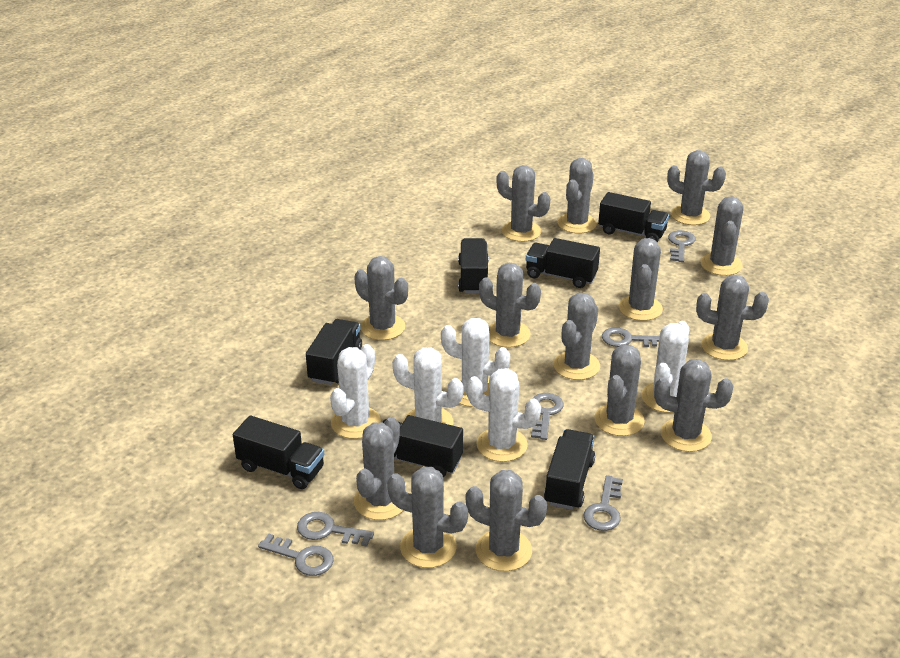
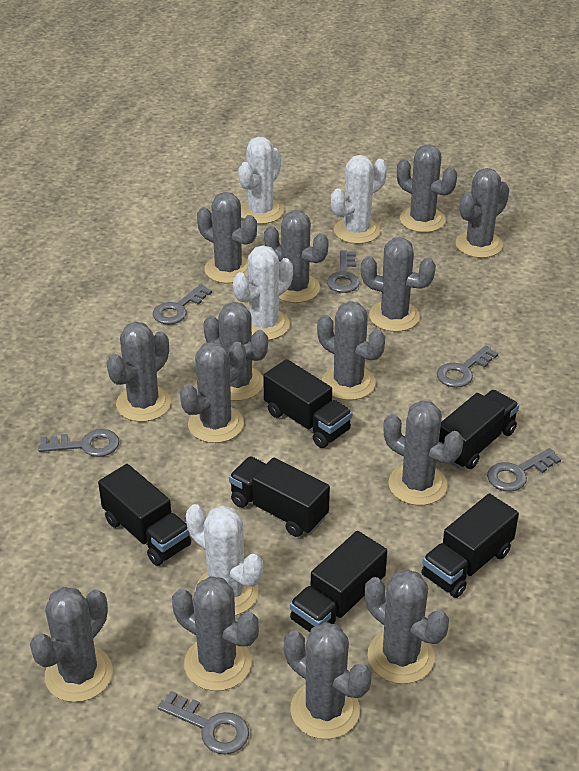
black truck: [233,415,325,489] [306,319,362,385] [383,415,463,477] [458,238,489,294] [526,238,600,288] [544,429,595,510] [598,192,669,242] = 7 -> [98,464,191,566] [229,456,330,537] [263,359,352,448] [290,531,387,632] [421,493,519,598] [439,390,519,469] = 6
white cactus: [330,344,381,439] [392,347,464,426] [441,318,510,407] [466,368,541,462] [641,321,689,413] = 5 -> [186,504,263,616] [233,245,293,340] [238,136,284,224] [331,155,387,244] = 4

